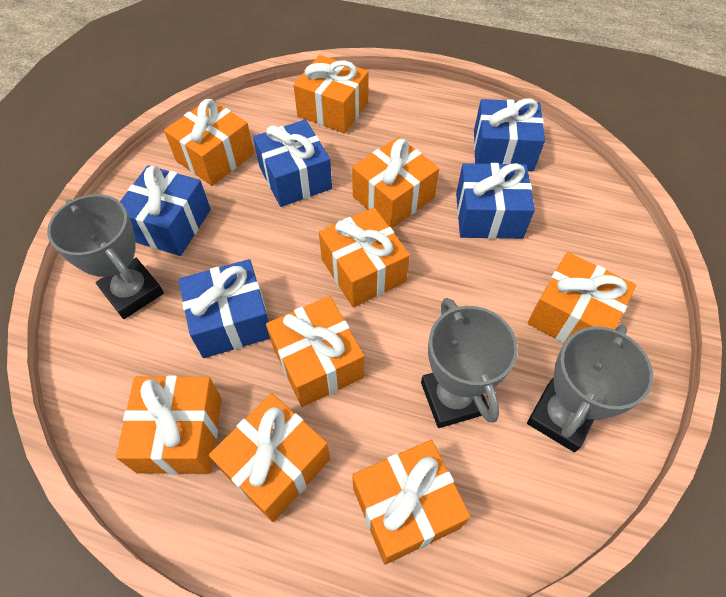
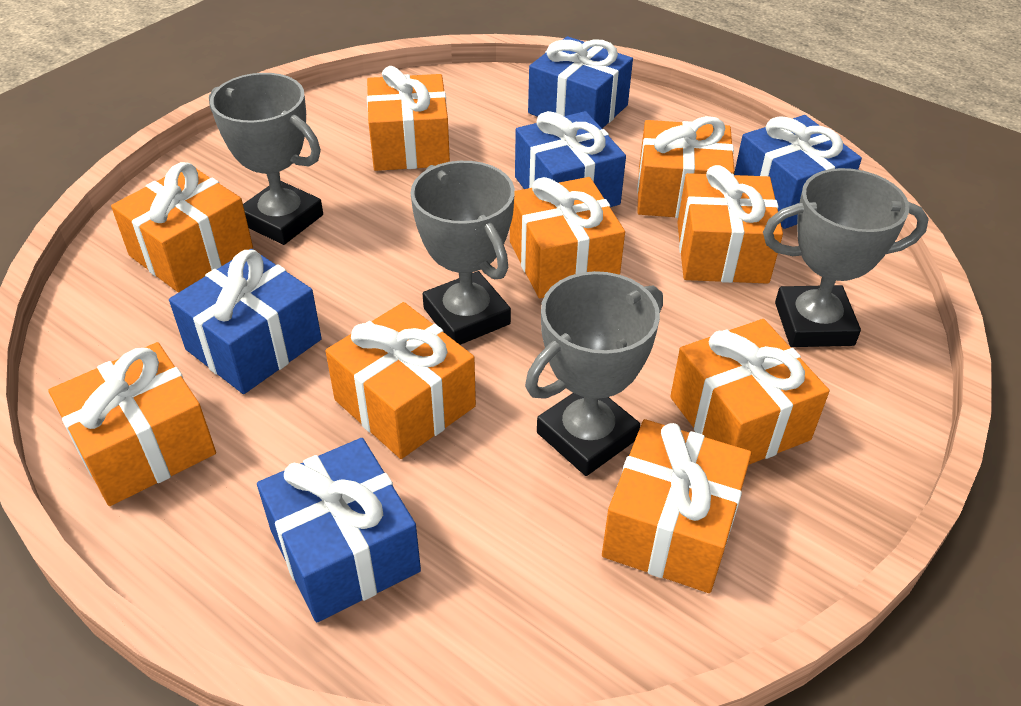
grey trophy: [47,194,164,319] [421,298,518,428] [527,325,653,452] = 3 -> [209,73,323,245] [410,161,515,345] [525,271,663,476] [763,168,929,347] = 4

